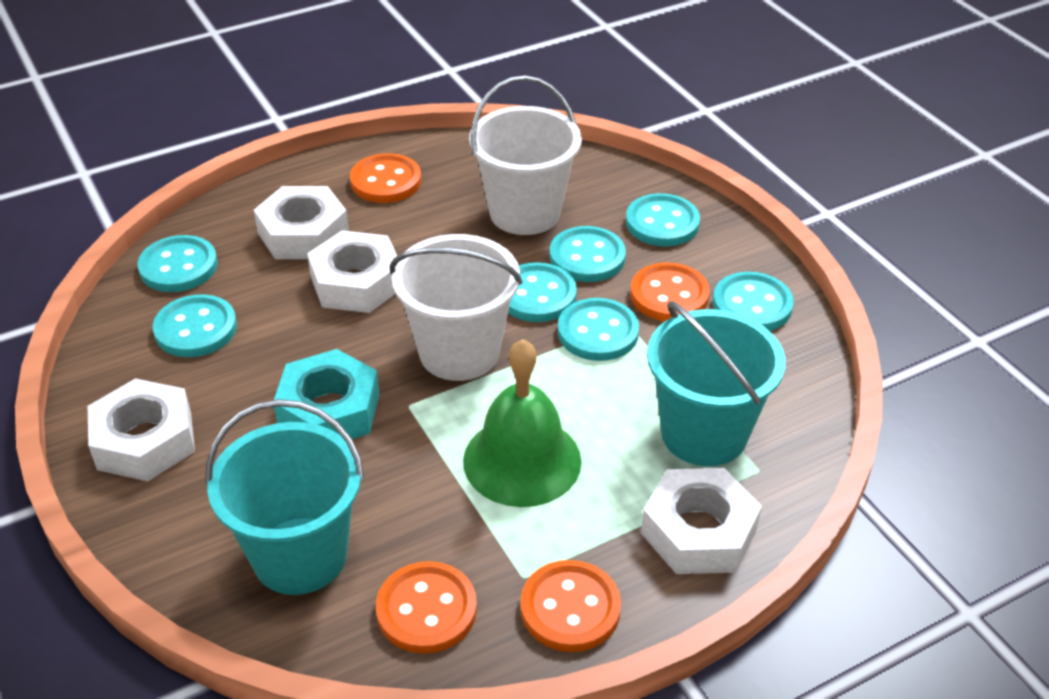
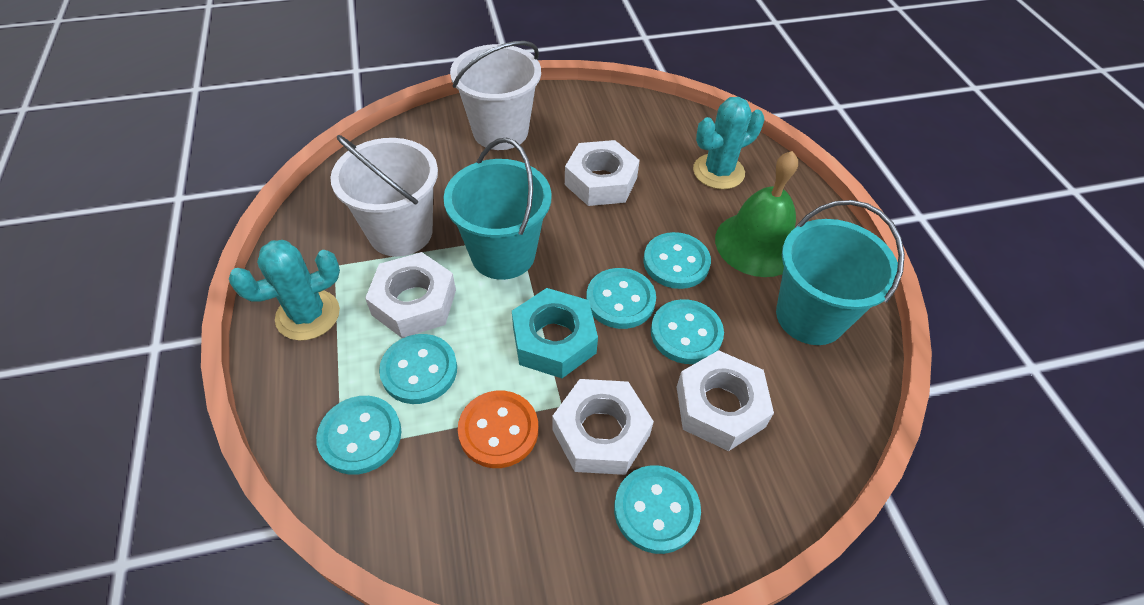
orange button: [350,153,421,203] [376,561,477,654] [520,560,621,652] [630,262,710,321] = 4 -> [458,391,538,468] = 1
turquoise button: [138,235,218,292] [153,294,237,357] [508,262,577,322] [550,226,626,282] [558,298,639,361] [626,193,700,247] [713,272,794,331] = 7 -> [316,396,401,475] [379,334,457,404] [586,268,656,329] [614,465,701,554] [643,232,711,289] [651,299,724,364] = 6
turquoise cactus: none = 0 -> [229,240,340,341] [693,97,764,189] = 2

